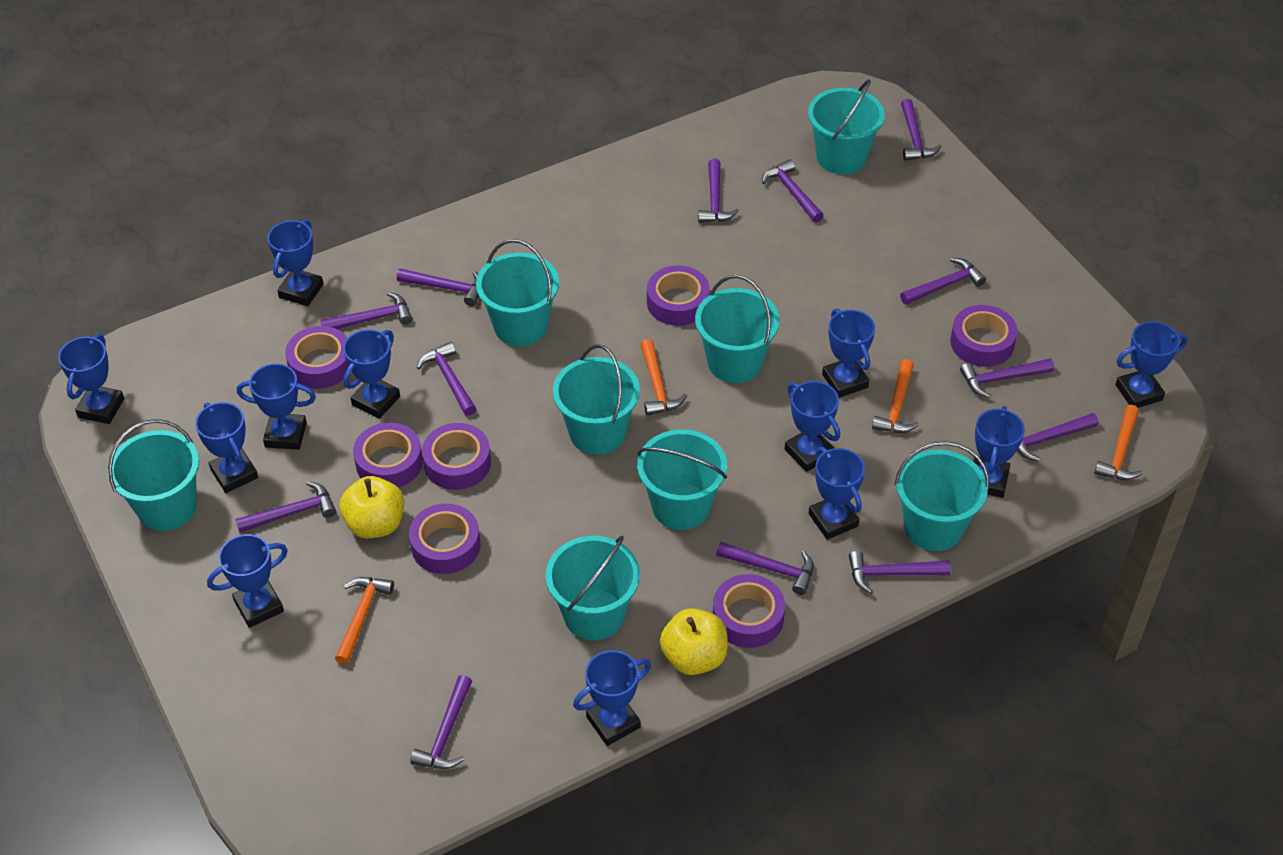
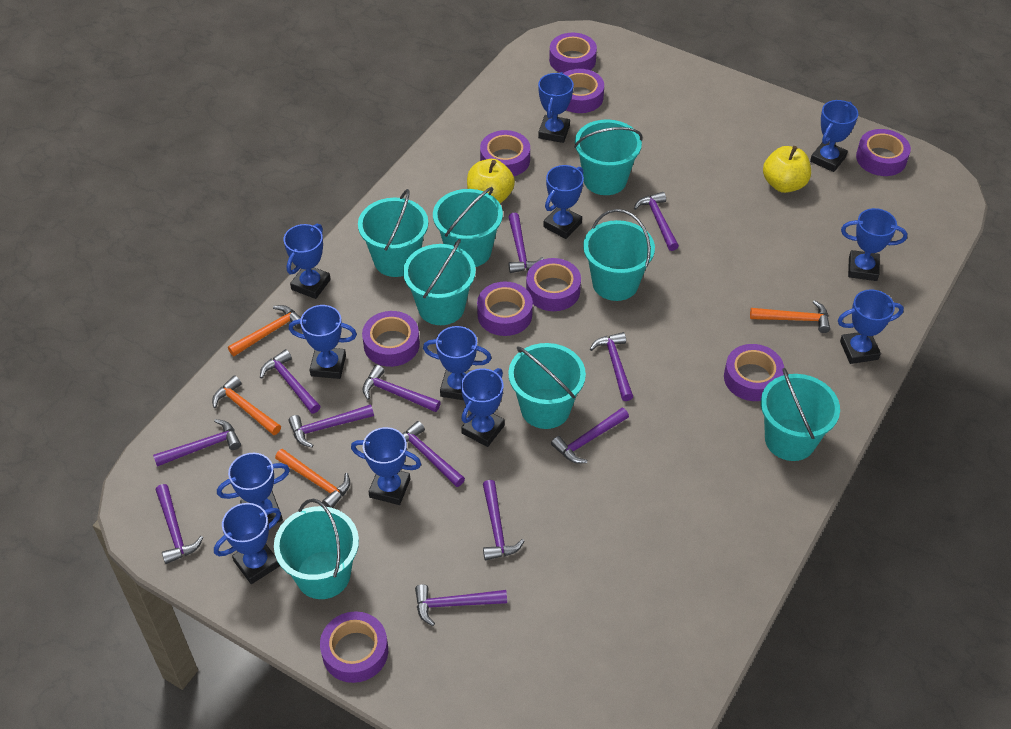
purple hammer: [235,482,336,532] [320,292,412,329] [397,268,479,306] [410,675,472,769] [417,342,476,416] [698,159,739,223] [716,542,814,595] [762,159,824,222] [849,551,951,594] [900,258,986,305] [901,99,941,161] [960,359,1054,398] [1017,413,1098,461] = 13 -> [153,419,241,467] [156,484,203,564] [260,349,321,414] [288,404,374,448] [362,365,441,412] [402,421,465,487] [415,584,507,626] [483,480,524,560] [508,213,544,273] [551,408,629,463] [590,332,633,401] [634,192,679,251] = 12
purple tape: [285,326,349,389] [353,422,423,488] [409,503,481,574] [422,423,491,490] [647,265,710,326] [713,574,785,648] [950,305,1018,367] = 7 -> [320,611,388,683] [362,311,420,367] [477,282,533,336] [480,130,530,176] [526,258,581,311] [549,33,597,73] [563,69,604,113] [724,344,784,401] [856,129,911,176] = 9

